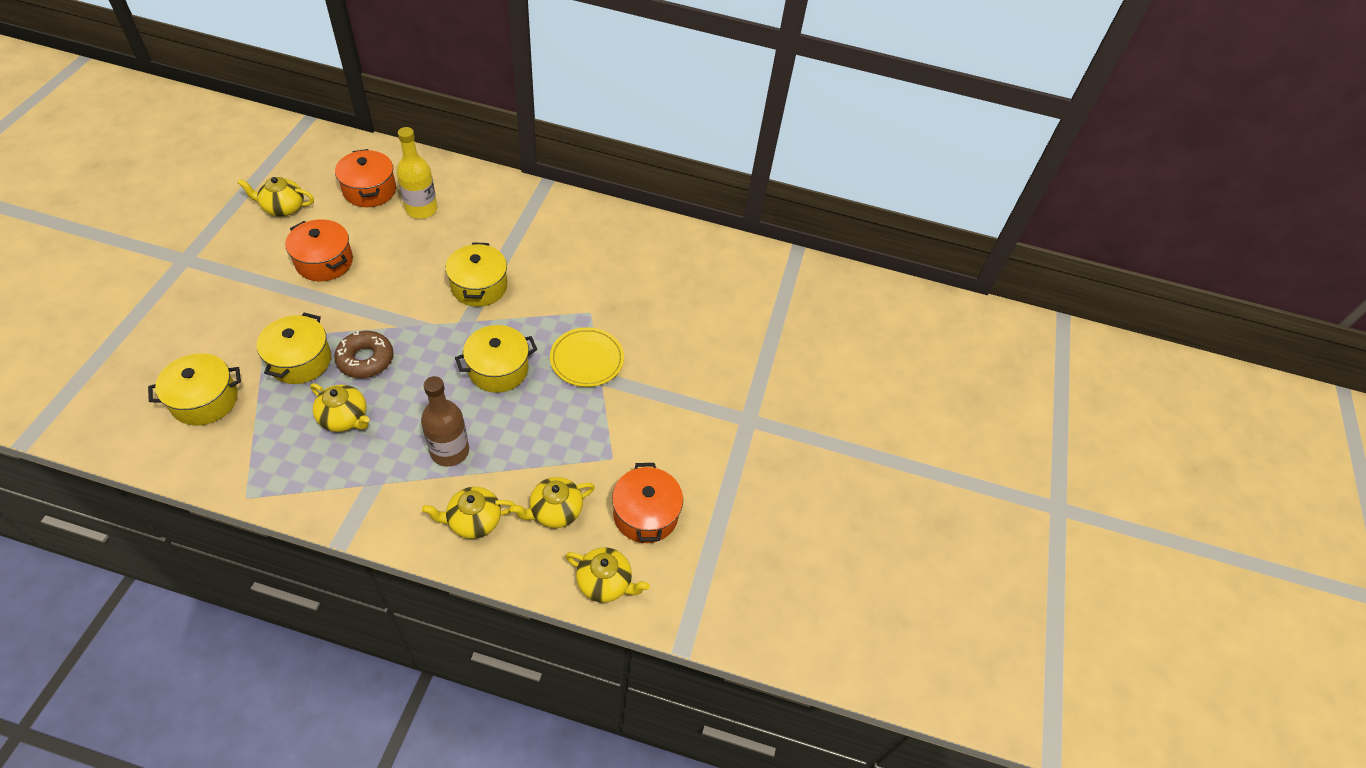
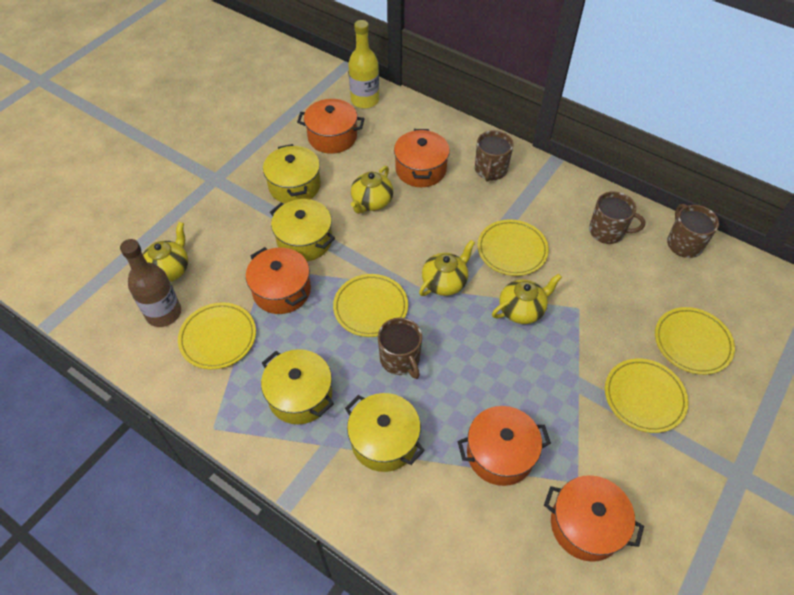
brown donut: [334,331,394,378] = 1 -> none = 0
brown mug: none = 0 -> [378,318,422,379] [475,130,514,182] [589,191,645,244] [667,204,719,258] = 4
orange pot: [285,219,353,281] [335,149,396,207] [612,463,683,543] = 3 -> [246,247,311,314] [297,99,365,154] [394,129,450,187] [458,406,551,486] [544,475,644,562] = 5
yellow plate: [550,327,624,387] = 1 -> [178,302,256,370] [333,274,408,337] [477,219,549,276] [605,358,688,433] [655,307,735,375] = 5
yellow teapot: [238,177,314,216] [310,383,370,432] [422,487,515,539] [510,477,595,528] [565,547,650,603] = 5 -> [143,222,188,282] [351,166,393,214] [419,240,475,296] [492,274,562,324] = 4

